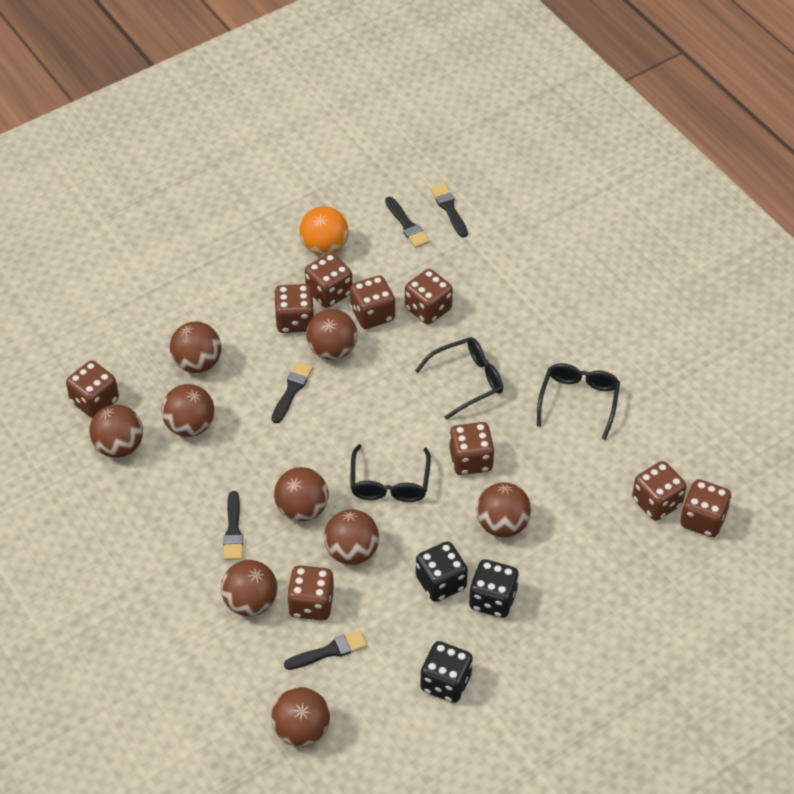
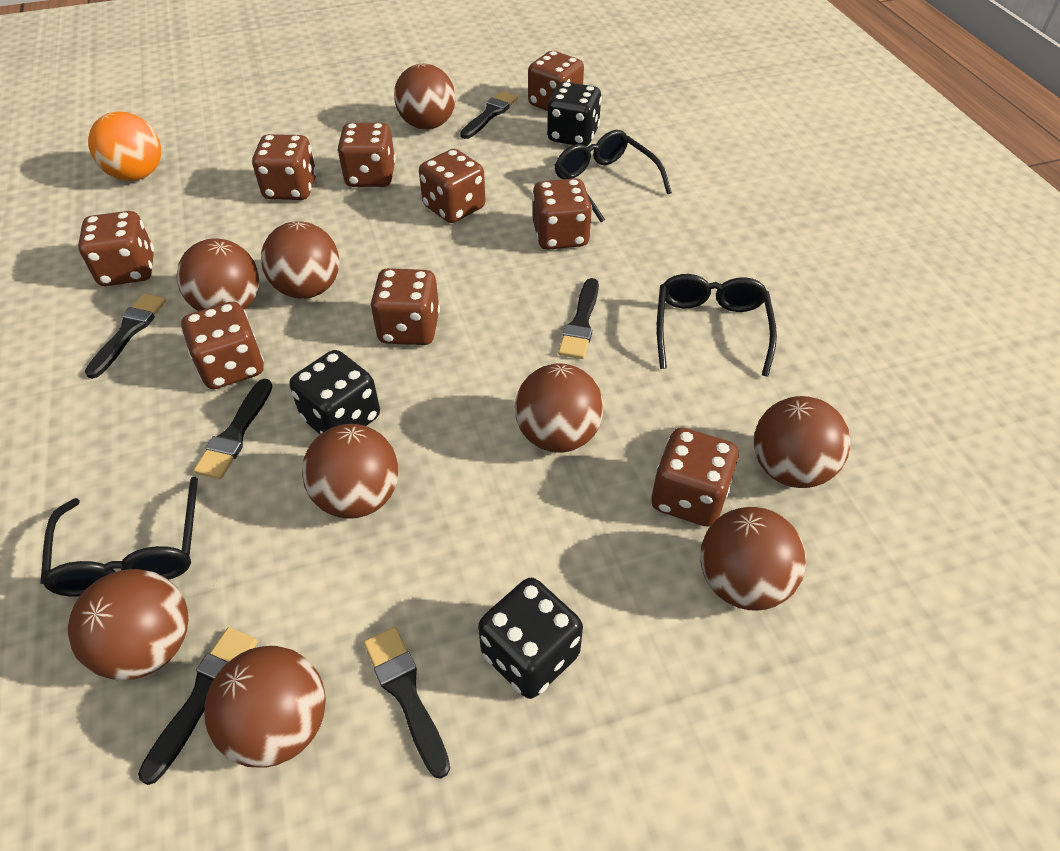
black brush: [223,491,243,560] [272,362,313,423] [284,630,367,670] [385,197,430,248] [430,183,468,238] = 5 -> [85,293,166,379] [138,627,258,785] [194,379,272,479] [364,627,450,779] [460,91,518,139] [558,278,599,359] = 6

